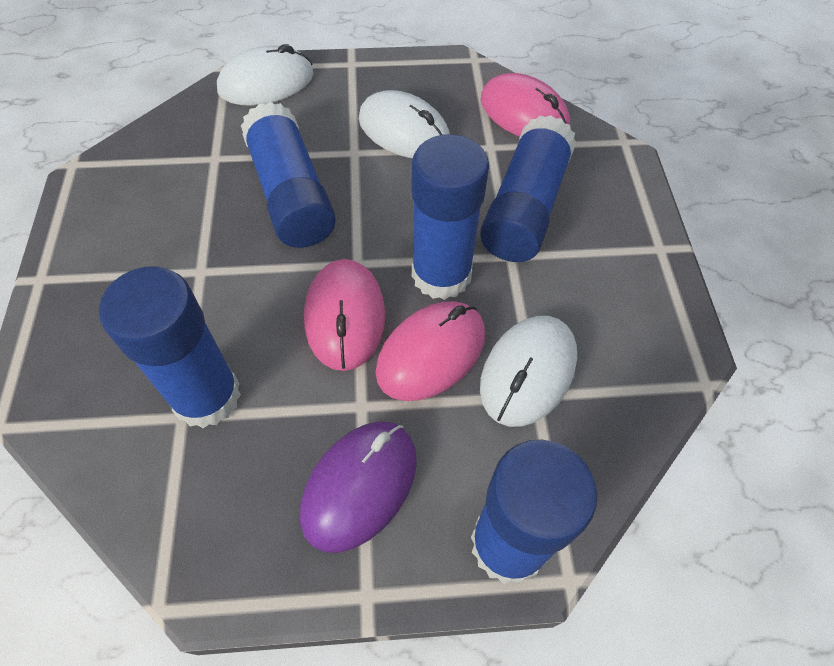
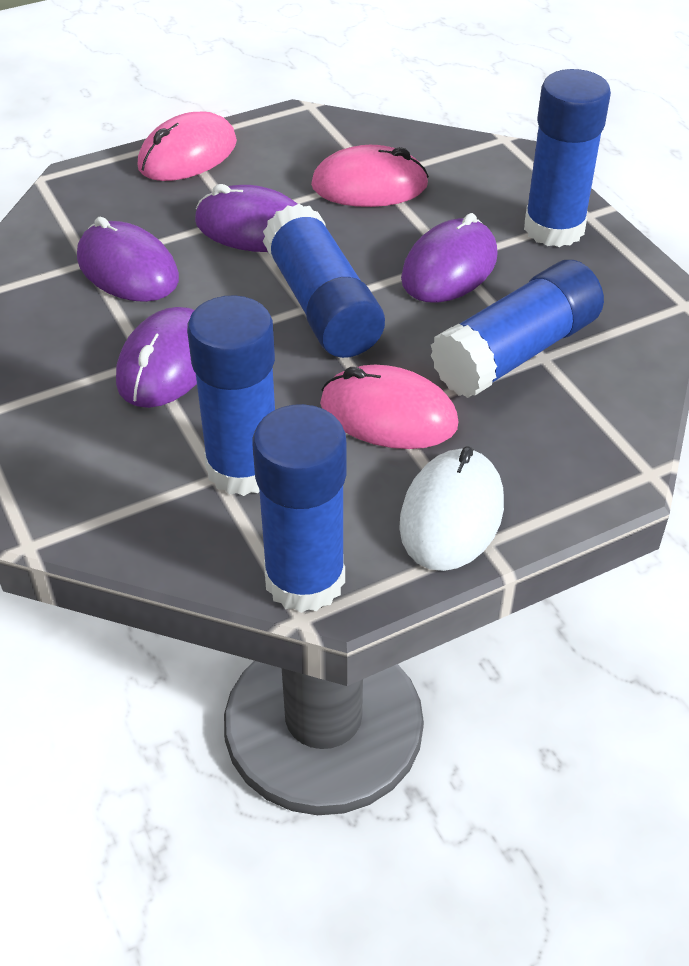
purple mouse: [300,421,417,553] = 1 -> [77,217,179,302] [116,307,197,408] [195,184,297,252] [401,213,498,303] = 4
white mouse: [217,44,314,106] [359,90,450,158] [480,316,577,427] = 3 -> [399,447,504,571] = 1

